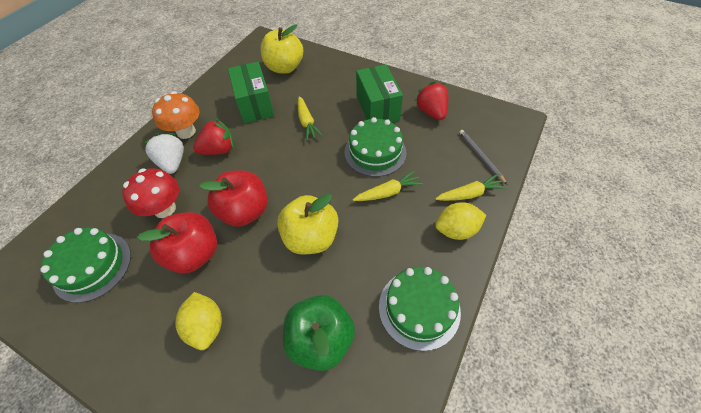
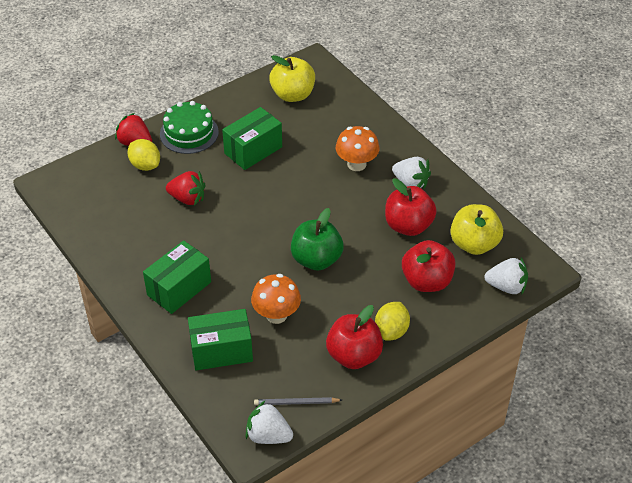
green box: [228,62,274,123] [356,64,403,122] = 2 -> [143,240,211,314] [188,309,253,370] [222,107,282,170] = 3
green cake: [40,228,131,303] [345,117,406,177] [379,267,461,351] = 3 -> [160,101,219,154] = 1
orange mushroom: [152,91,200,139] = 1 -> [251,274,301,324] [336,126,380,171] = 2
red apple: [137,212,217,273] [199,170,268,227] = 2 -> [326,305,383,369] [385,178,437,236] [402,240,455,292] = 3
red mushroom: [122,168,179,218] = 1 -> none = 0
white strawberry: [143,133,184,174] = 1 -> [246,401,293,444] [392,157,431,189] [484,258,528,294] = 3
yellow carrot: [298,96,323,140] [353,171,423,201] [435,174,507,201] = 3 -> none = 0

